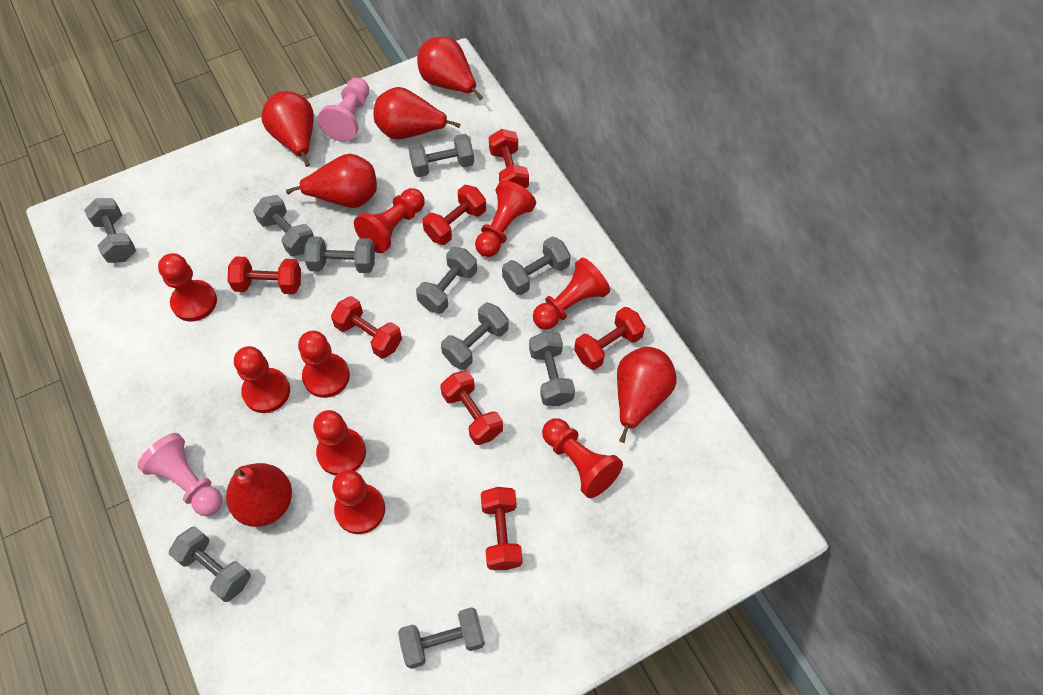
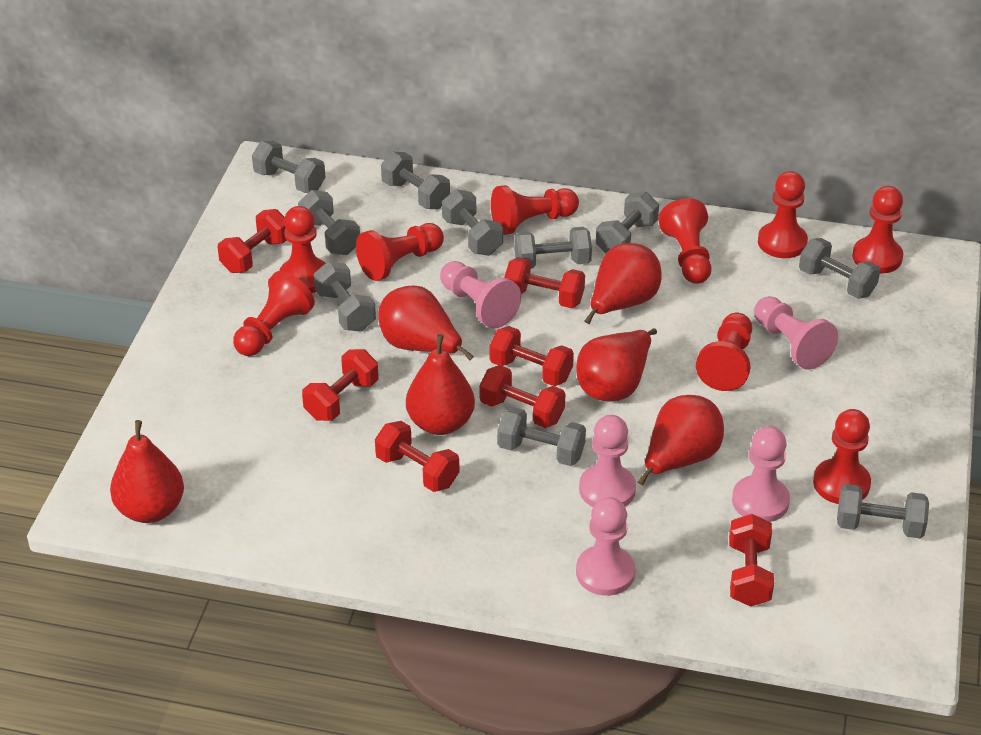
pink pawn: [138,433,222,516] [317,78,369,142] = 2 -> [440,261,521,328] [576,497,635,596] [579,415,636,507] [732,426,790,522] [754,296,838,370] = 5

